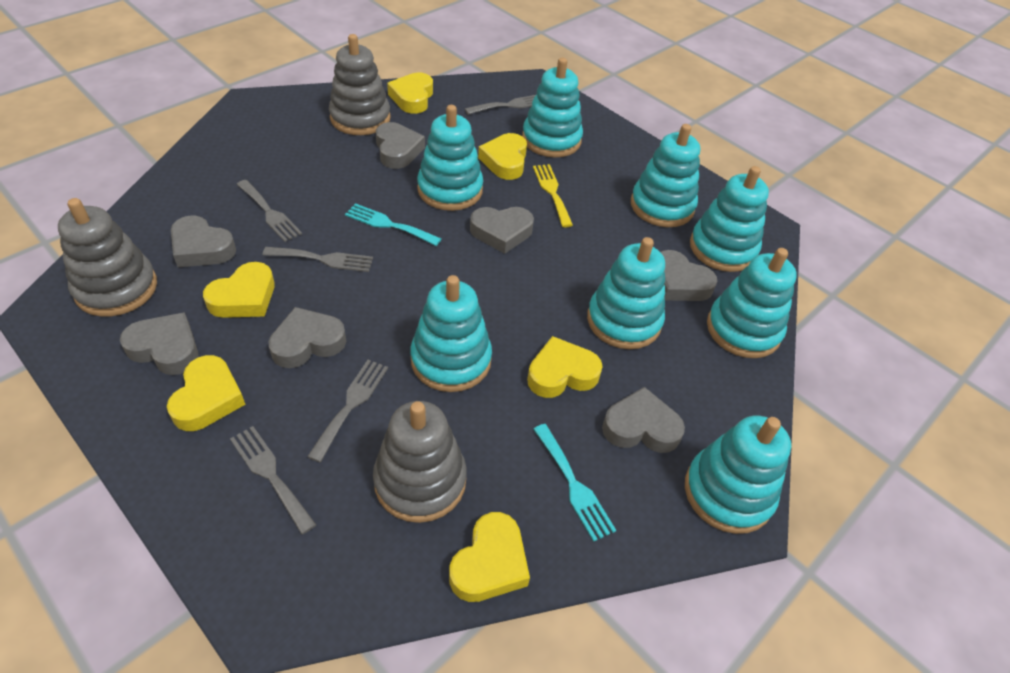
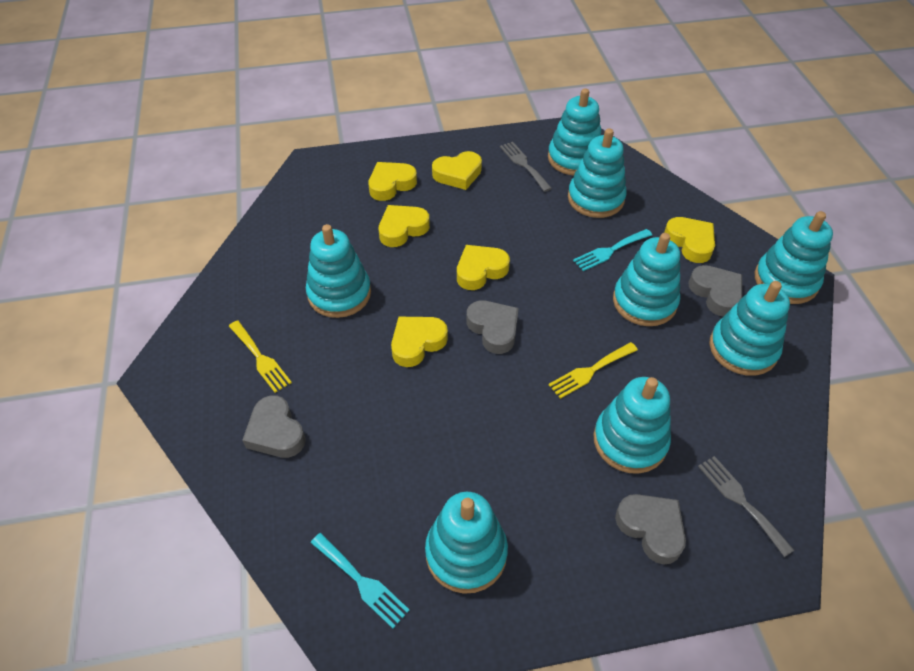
grey fork: [230,426,316,534] [236,180,302,242] [262,247,373,272] [307,360,388,462] [465,95,536,115] = 5 -> [500,142,552,192] [698,456,794,557] = 2
grey heart: [120,312,199,375] [171,216,236,267] [268,307,346,368] [376,122,425,169] [470,207,534,254] [602,387,685,453] [661,250,717,301] = 7 -> [242,395,306,458] [466,300,519,354] [615,494,686,564] [688,265,742,316] = 4
grey stacking toy: [58,198,157,317] [329,34,391,135] [373,401,467,523] = 3 -> none = 0
yellow fork: [533,164,573,227] = 1 -> [229,320,292,393] [548,342,638,399] = 2

